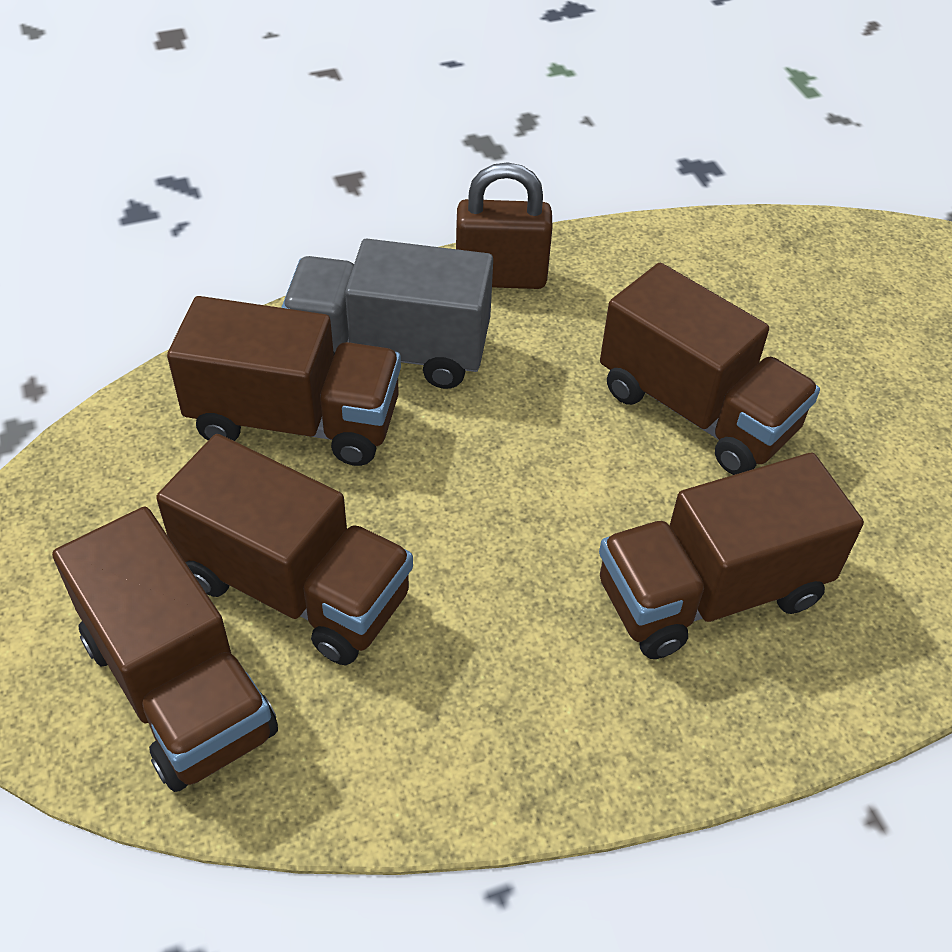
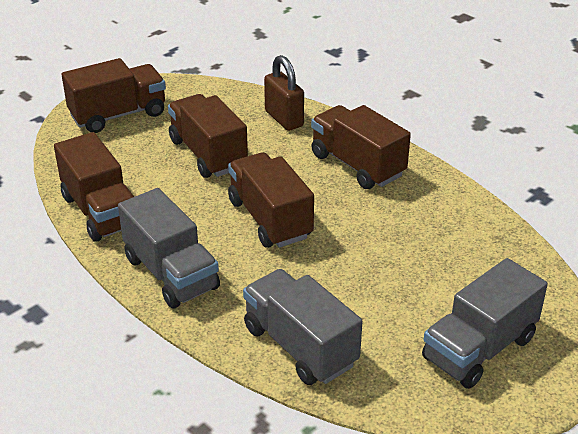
grey truck: [281,239,493,389] = 1 -> [118,188,220,308] [243,269,362,385] [422,258,548,389] = 3

